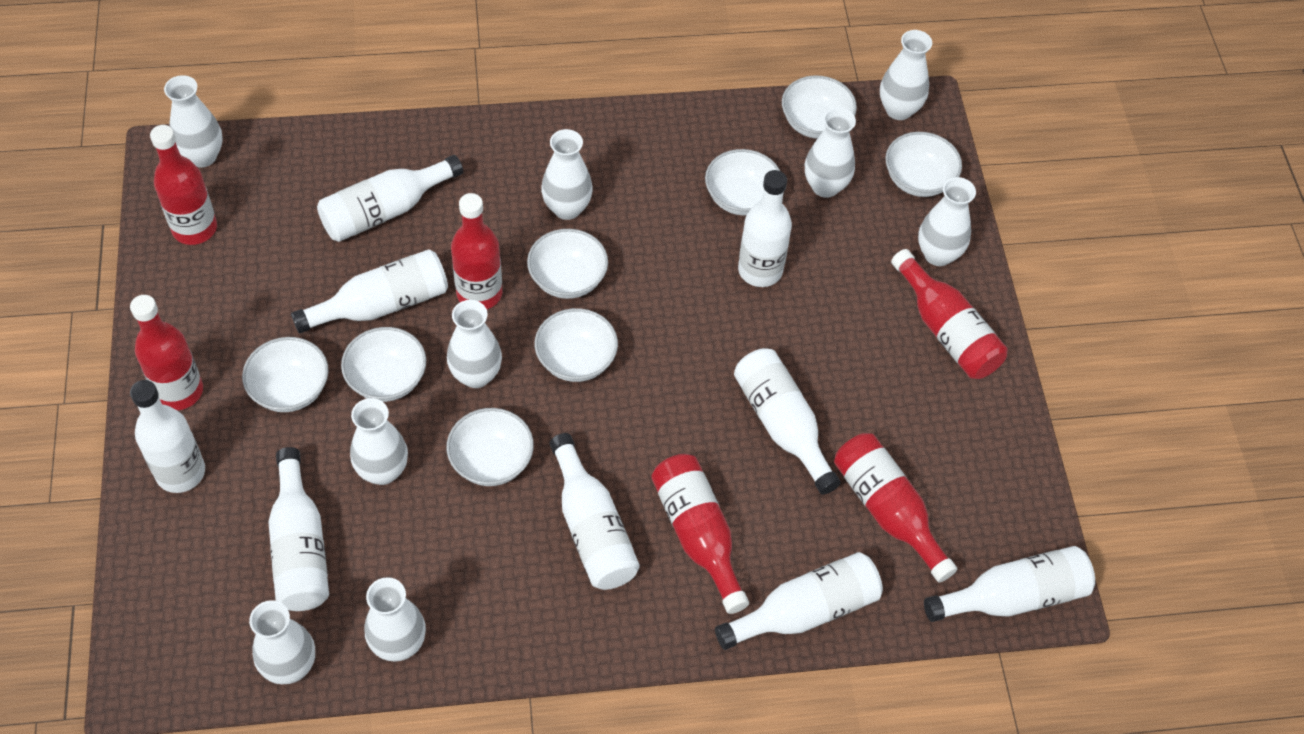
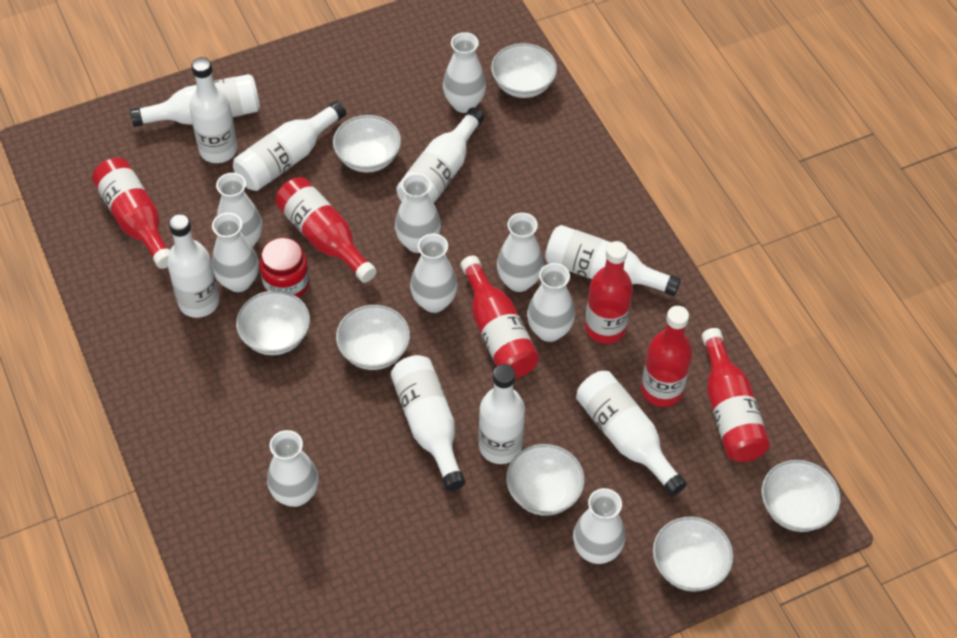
red jar: none = 0 -> [259,238,309,297] = 1
white bowl: [242,337,329,412] [341,327,426,402] [446,408,534,486] [527,229,608,299] [535,308,618,382] [705,149,780,215] [782,75,857,139] [885,132,962,197] = 8 -> [236,290,310,355] [333,115,401,173] [336,305,410,370] [491,43,557,98] [506,444,585,516] [653,517,733,592] [761,460,840,532] = 7

